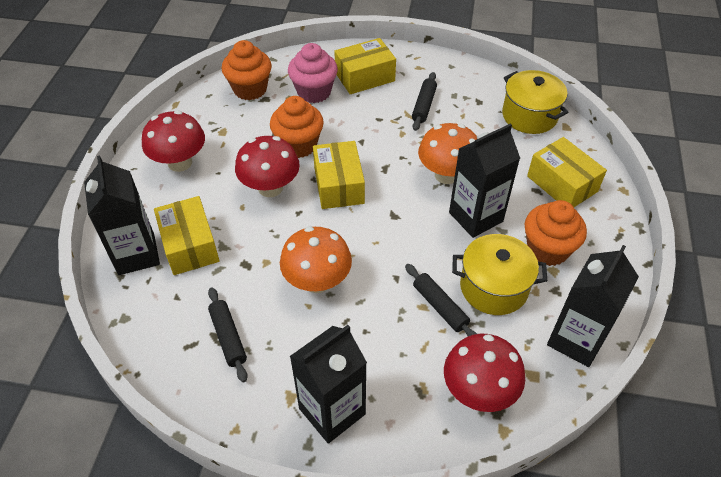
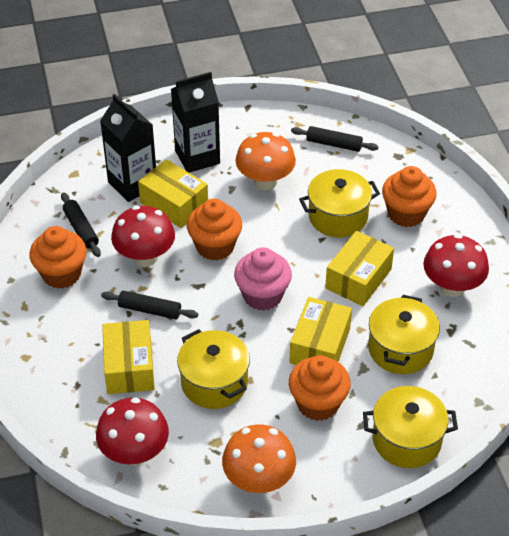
black carton: [84,155,160,275] [290,325,367,444] [449,124,520,238] [547,245,639,367] = 4 -> [100,94,156,202] [171,72,220,173] = 2
orange cupcake: [222,40,272,100] [270,96,324,158] [524,200,587,266] = 3 -> [29,226,87,289] [187,199,242,260] [289,355,351,421] [382,166,437,227] = 4
yellow pot: [452,234,547,315] [502,70,569,134] = 2 -> [177,329,250,409] [299,169,380,237] [363,386,458,468] [368,295,440,374] = 4

